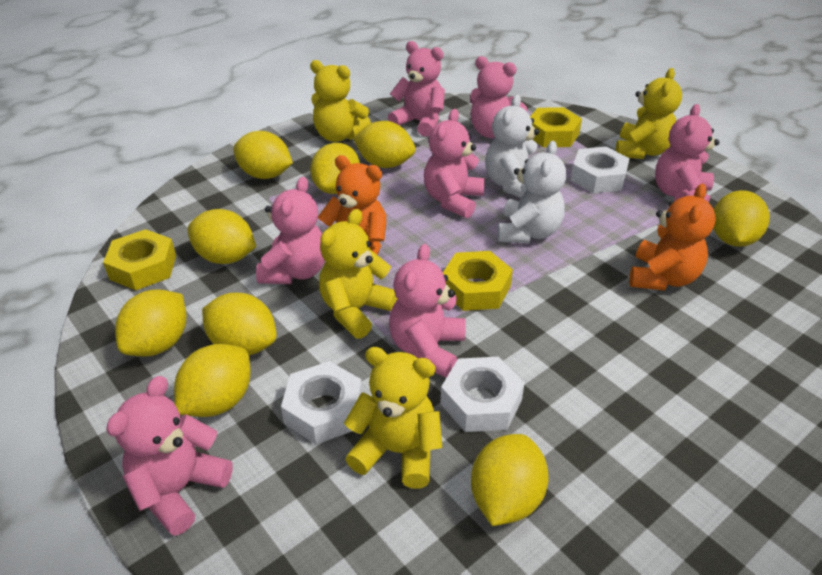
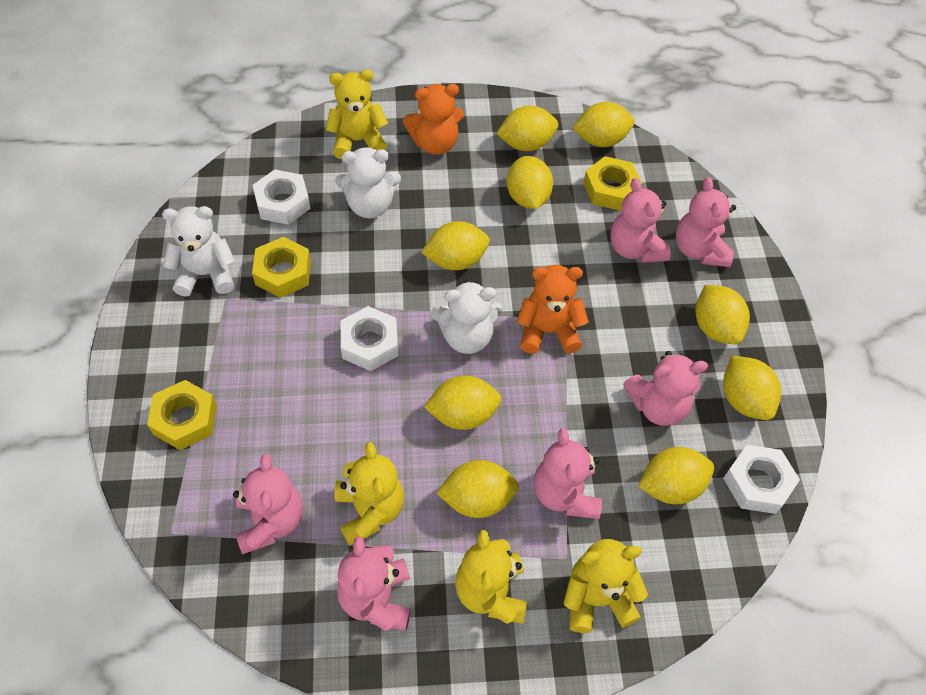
pink teddy bear: [106,376,233,536] [256,177,325,284] [388,41,445,137] [389,244,466,378] [424,109,485,218] [470,56,527,138] [655,104,720,203] = 7 -> [233,454,303,554] [337,536,411,631] [534,428,602,519] [611,178,671,263] [623,351,708,426] [676,177,736,267] = 6
white teddy bear: [485,95,539,198] [498,141,566,243] = 2 -> [162,206,235,297] [335,147,401,218] [431,280,502,354] = 3

